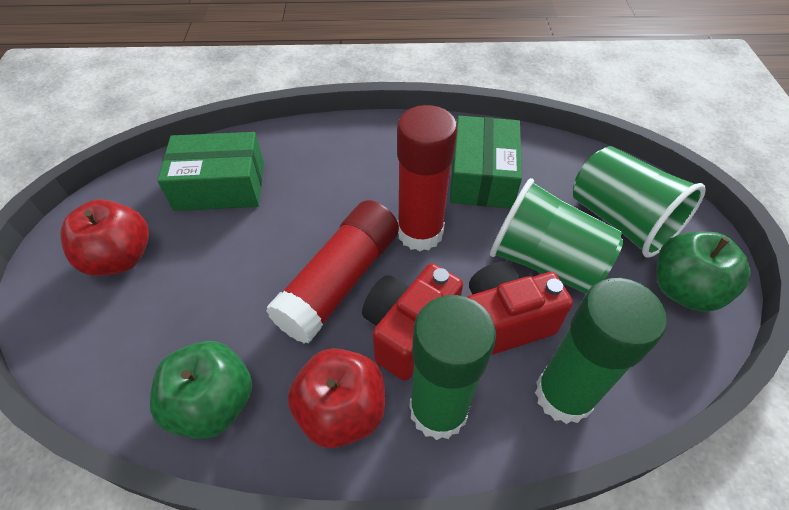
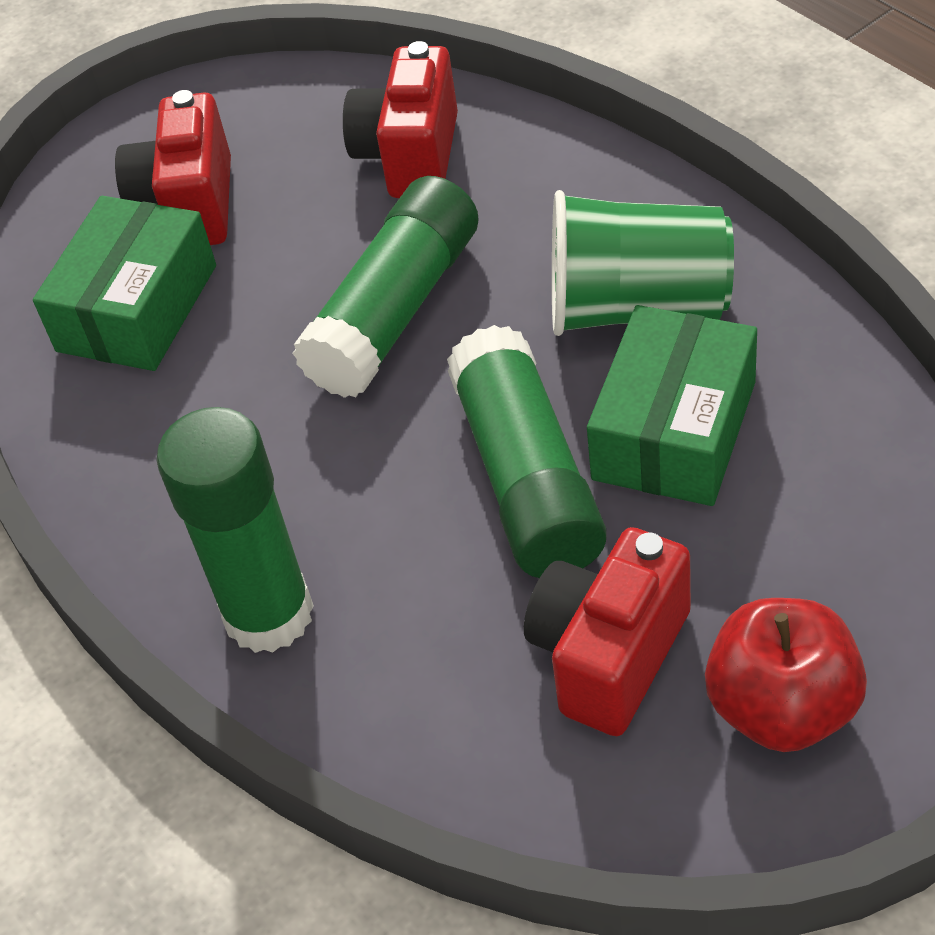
green apple: [150,341,252,439] [657,232,751,312] = 2 -> none = 0
green cup: [490,178,623,294] [573,146,706,258] = 2 -> [552,190,734,336] = 1
green glue stick: [410,295,496,440] [535,278,667,424] = 2 -> [156,407,314,653] [292,176,479,398] [447,325,607,578] = 3
red apple: [60,199,149,276] [288,348,385,448] = 2 -> [705,598,867,752] = 1
red camera: [362,264,463,381] [467,262,573,355] = 2 -> [115,90,231,245] [343,41,458,198] [524,527,691,736] = 3
red glue stick: [266,200,399,344] [397,105,457,251] = 2 -> none = 0

